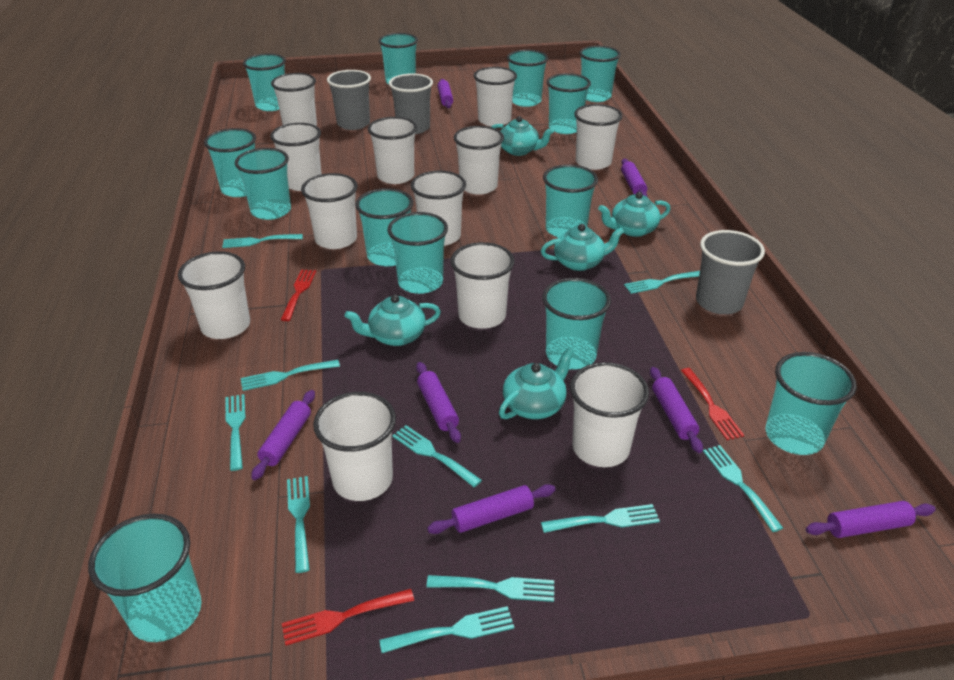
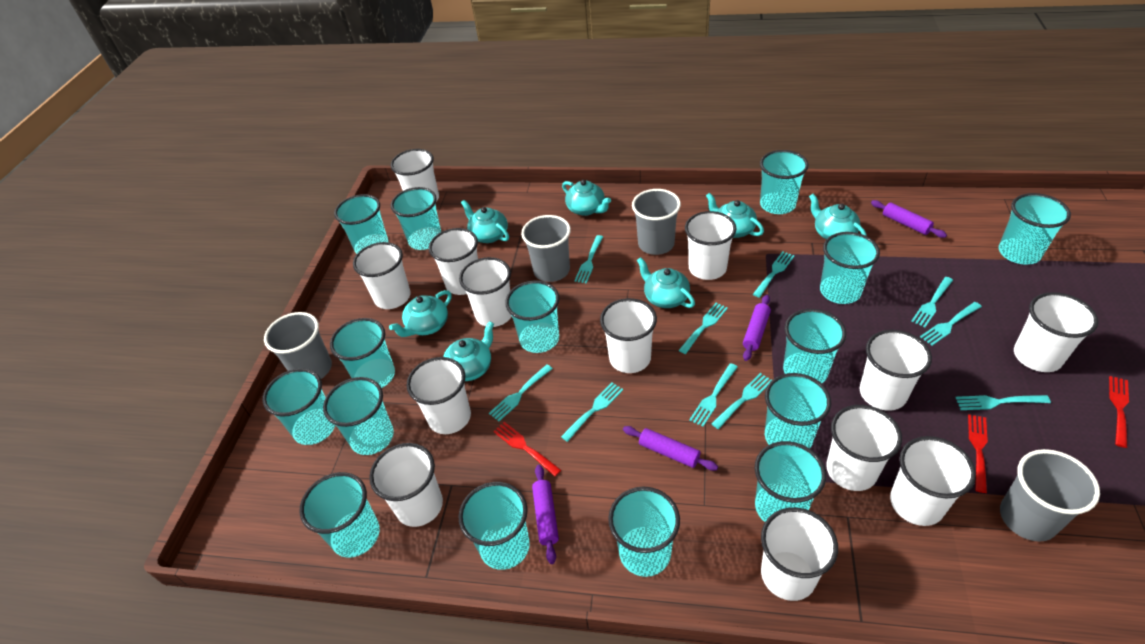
grey cup: [327,70,371,130] [389,73,433,134] [696,230,765,314] = 3 -> [264,312,332,379] [521,215,571,282] [632,189,681,255] [1000,449,1100,542] = 4
purple rolling pin: [251,390,315,480] [416,362,461,443] [427,484,556,534] [438,79,453,108] [621,159,648,197] [650,367,703,453] [806,501,936,538] = 7 -> [532,465,559,564] [623,426,718,471] [743,295,771,361] [871,200,947,238] = 4
turquoise cup: [88,514,202,642] [204,128,256,197] [235,148,291,220] [243,53,286,111] [355,188,413,266] [378,33,418,84] [387,212,448,294] [507,50,548,107] [542,278,611,370] [543,164,598,237] [547,73,591,134] [579,46,621,102] [766,352,857,455] = 13 -> [263,368,335,445] [299,472,380,558] [323,377,394,455] [330,318,395,388] [334,194,389,254] [391,187,441,250] [458,482,530,570] [505,281,559,353] [608,486,680,577] [754,441,826,522] [760,150,809,214] [765,373,831,448] [783,309,846,383] [820,232,880,304] [999,193,1071,265] = 15
turquoise teapot: [345,294,441,346] [491,116,554,156] [499,348,574,419] [541,224,624,271] [598,192,671,237] = 5 -> [389,290,452,337] [443,321,494,381] [461,200,509,243] [562,180,611,216] [637,257,695,308] [706,193,764,238] [809,194,866,239] = 7
white cup: [178,251,250,339] [270,123,322,191] [271,73,317,126] [301,173,358,249] [313,392,396,501] [368,117,417,184] [411,171,466,246] [450,242,515,329] [454,126,504,195] [474,67,517,126] [570,362,649,467] [574,104,622,170] = 12 -> [353,242,411,309] [369,443,443,527] [391,149,439,201] [406,357,471,434] [429,228,478,295] [459,257,512,327] [600,298,657,373] [685,211,737,280] [761,507,838,601] [826,405,902,491] [860,330,932,411] [890,436,976,526] [1014,292,1098,372] = 13

